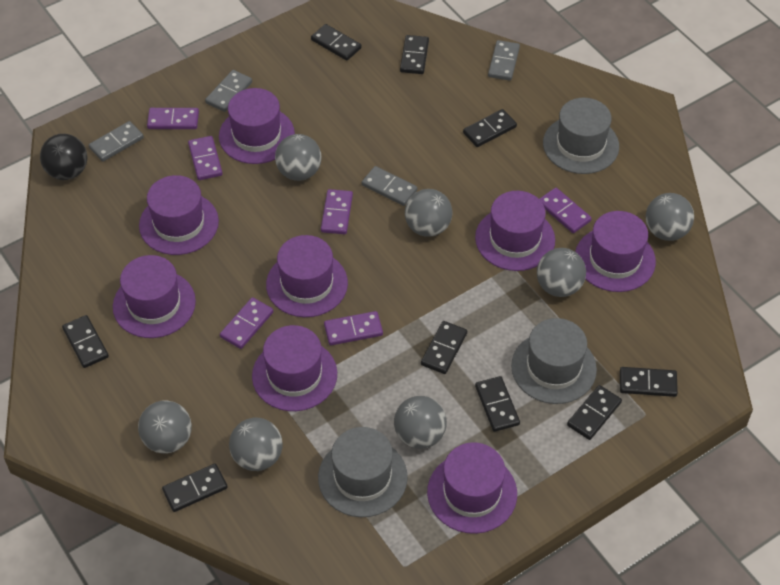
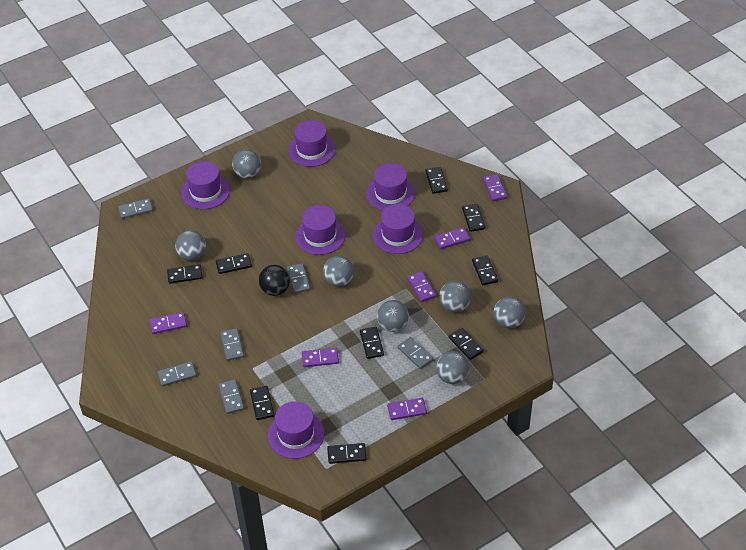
grey domino: [89,121,144,162] [205,70,252,112] [362,166,417,206] [488,40,520,81] = 4 -> [118,198,153,219] [157,361,197,387] [219,379,244,414] [220,328,244,361] [287,263,310,293] [398,337,434,369] = 6
grey hat: [318,427,408,517] [511,318,597,404] [543,98,619,174] = 3 -> none = 0
purple hat: [113,255,196,338] [139,175,219,255] [219,88,295,164] [252,325,337,411] [266,235,348,317] [427,442,517,534] [475,191,555,271] [575,211,656,292] = 8 -> [181,161,230,209] [268,401,325,459] [288,120,336,167] [295,205,346,255] [366,163,415,211] [373,204,423,254] = 6

